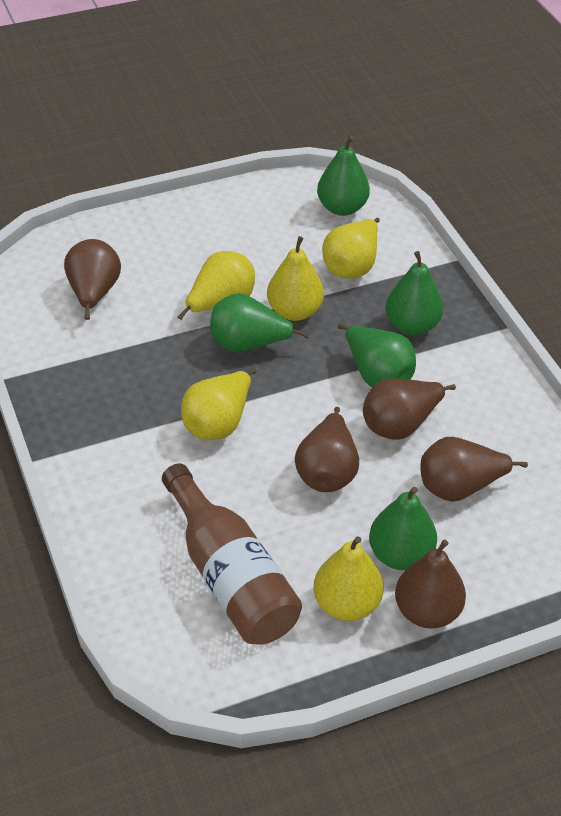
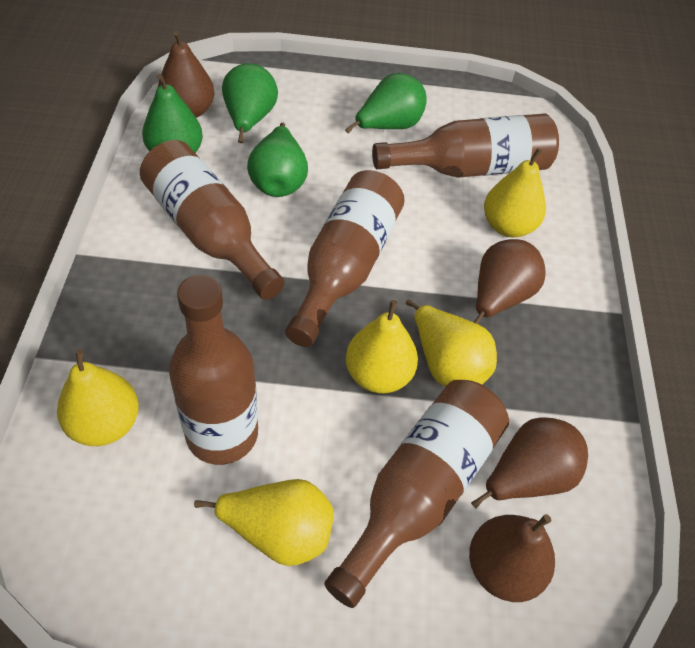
brown bottle: [162,463,302,645] = 1 -> [140,140,285,300] [169,275,258,465] [285,170,405,347] [324,380,509,608] [372,114,559,178] = 5
brown pear: [64,239,121,320] [295,407,359,492] [363,378,456,440] [395,539,466,628] [420,437,528,502] = 5 -> [158,31,214,118] [469,514,555,602] [471,417,588,509] [474,239,546,324] = 4
green pear: [210,293,309,352] [317,136,370,216] [338,324,416,387] [369,487,437,570] [385,251,443,335] = 5 -> [142,74,203,153] [222,63,278,143] [247,123,308,197] [345,73,427,134] = 4

